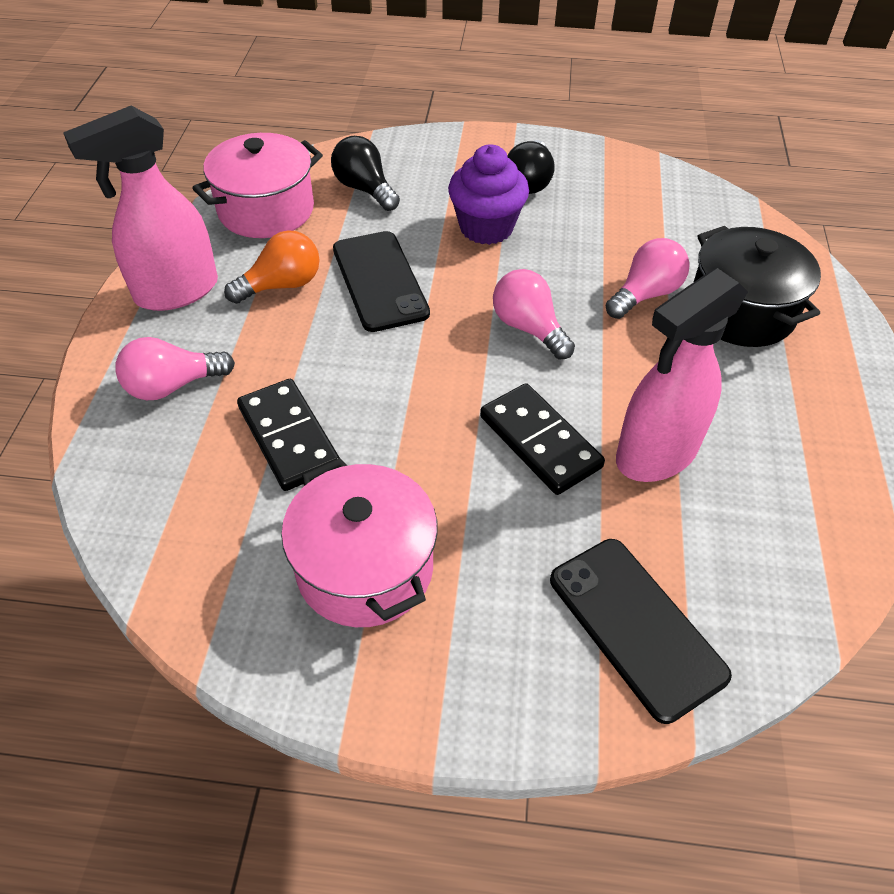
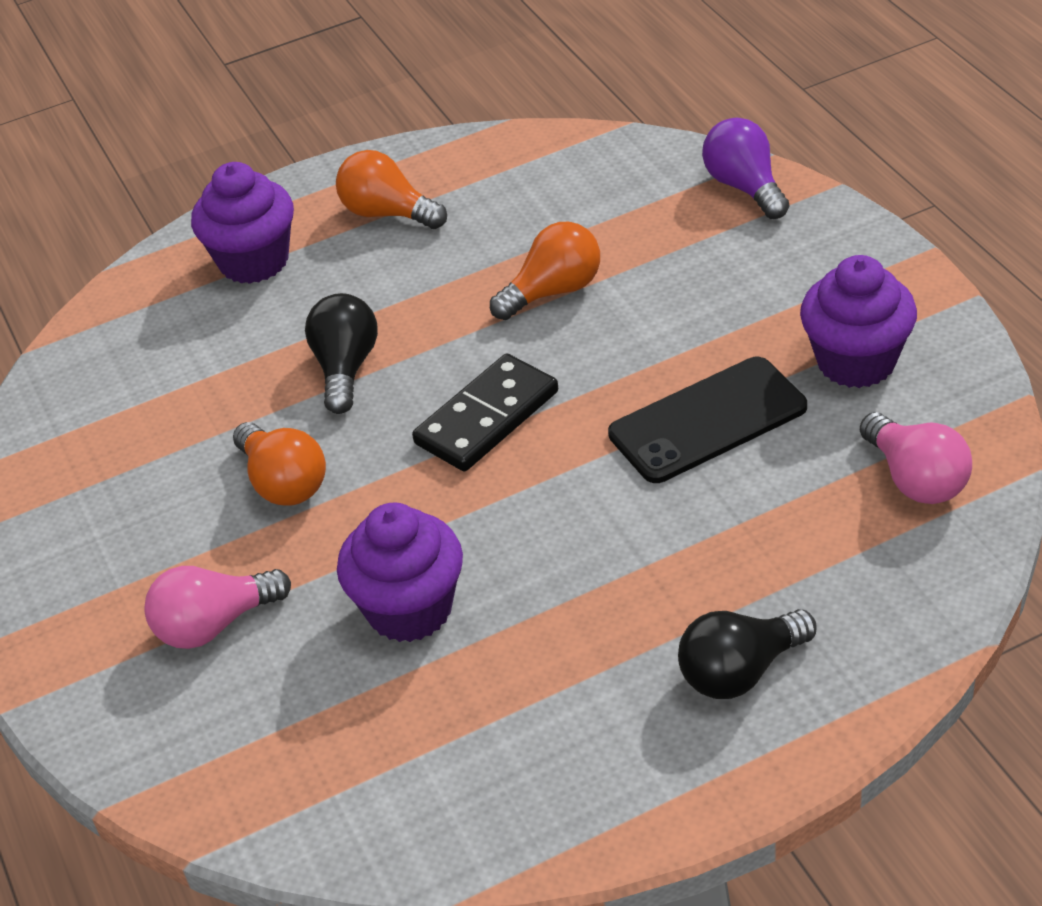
black domino: [237,379,340,491] [480,383,605,495] = 2 -> [412,354,558,471] = 1
black phone: [333,231,430,332] [550,539,732,724] = 2 -> [608,357,807,483] = 1
black pot: [694,226,821,347] = 1 -> none = 0
orange light bulb: [224,230,320,304] = 1 -> [233,422,326,506] [336,150,447,229] [490,222,600,320] = 3
pink light bulb: [115,337,235,400] [493,269,575,359] [605,238,690,319] = 3 -> [144,566,291,649] [860,412,972,504] = 2
pink pot: [192,133,323,238] [281,458,438,627] = 2 -> none = 0
pink spray bottle: [63,106,218,311] [616,268,748,482] = 2 -> none = 0
purple cupcake: [448,145,529,245] = 1 -> [191,162,294,284] [337,502,463,642] [800,255,917,388] = 3
purple light bulb: none = 0 -> [702,118,789,219] = 1

